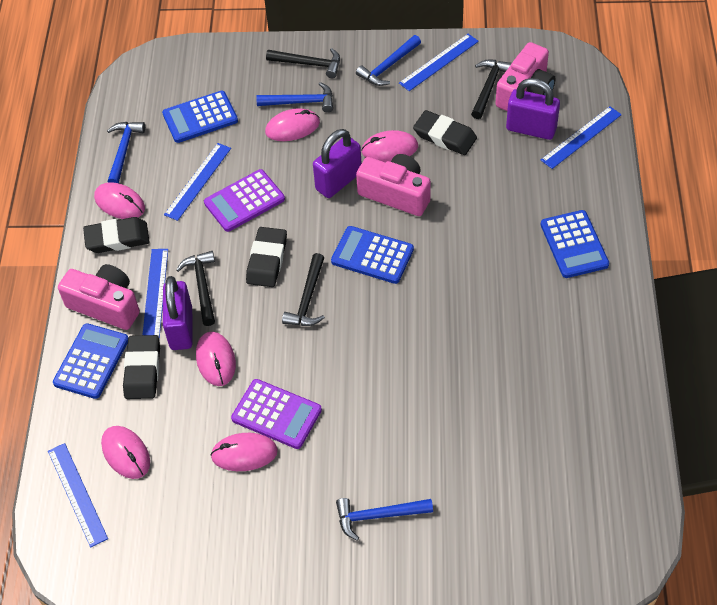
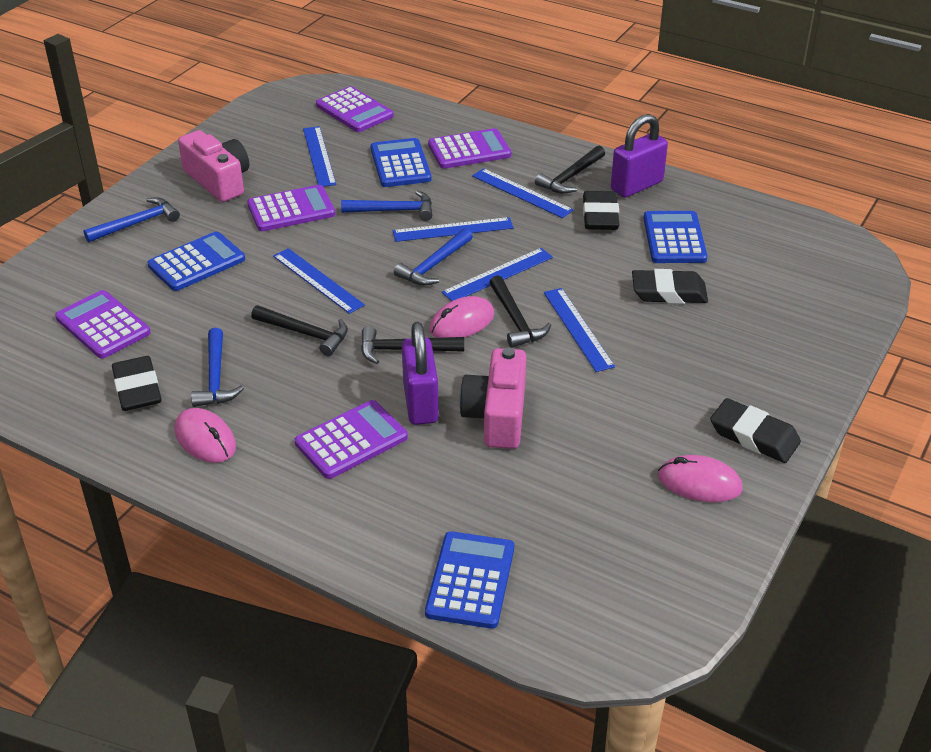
blue ruler: [48,443,108,548] [143,249,168,339] [164,143,231,221] [399,34,479,91] [541,106,622,169] = 5 -> [273,248,365,314] [303,126,336,187] [393,217,514,242] [442,248,553,301] [472,168,573,218] [544,288,615,372] = 6
pink camera: [58,264,140,330] [356,154,431,216] [495,42,555,111] = 3 -> [178,130,249,202] [459,348,526,449] = 2
pink mouse: [94,182,145,219] [101,426,150,479] [196,332,236,386] [210,433,278,471] [265,108,320,141] [361,130,418,162] = 6 -> [175,408,236,463] [430,296,494,338] [658,455,743,502] = 3
purple calculator: [204,169,285,232] [231,379,322,449] = 2 -> [55,290,150,359] [247,185,336,231] [295,400,408,479] [316,86,394,132] [428,128,511,169] = 5
purple padlock: [163,276,193,350] [313,129,362,198] [506,78,560,140] = 3 -> [402,322,439,425] [611,114,668,197] = 2

